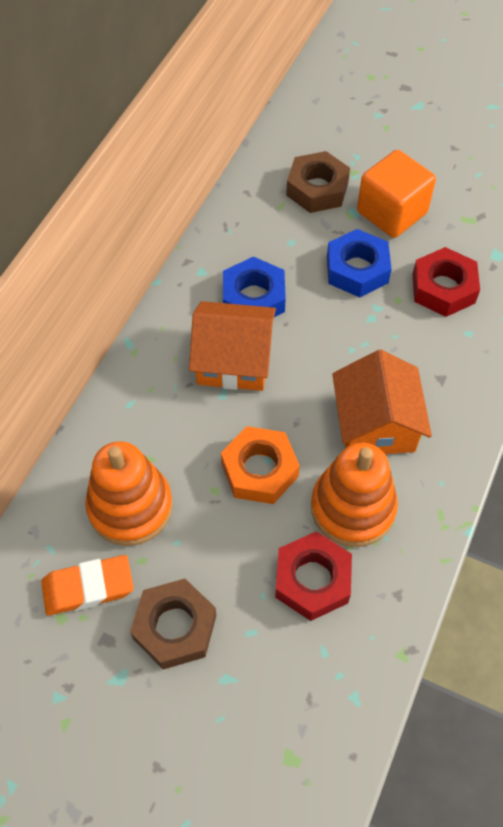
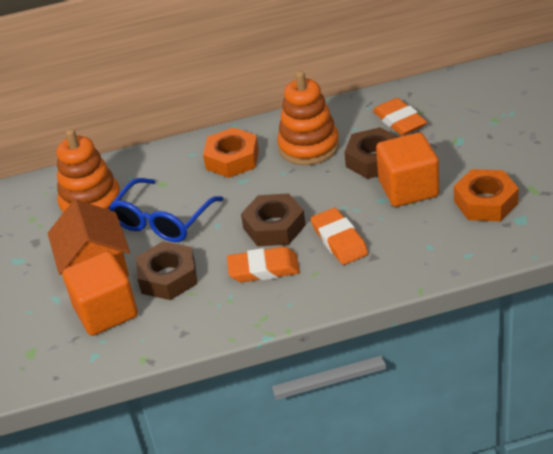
blue glasses: none = 0 -> [108,178,223,242] = 1
blue nut: [223,256,286,317] [327,229,392,297] = 2 -> none = 0
brown nut: [130,579,216,669] [286,151,350,213] = 2 -> [136,241,197,300] [241,193,306,246] [344,127,398,179] = 3
orange cube: [357,150,436,238] = 1 -> [62,251,138,336] [376,132,439,207] = 2
orange eraser: [41,555,134,616] = 1 -> [227,247,300,282] [311,208,368,265] [373,98,427,136] = 3
orange house: [189,301,276,391] [332,350,432,454] = 2 -> [47,199,130,277] = 1
orange nut: [221,426,300,504] = 1 -> [203,127,259,178] [454,169,519,221] = 2
red nut: [275,531,352,621] [413,247,480,317] = 2 -> none = 0

